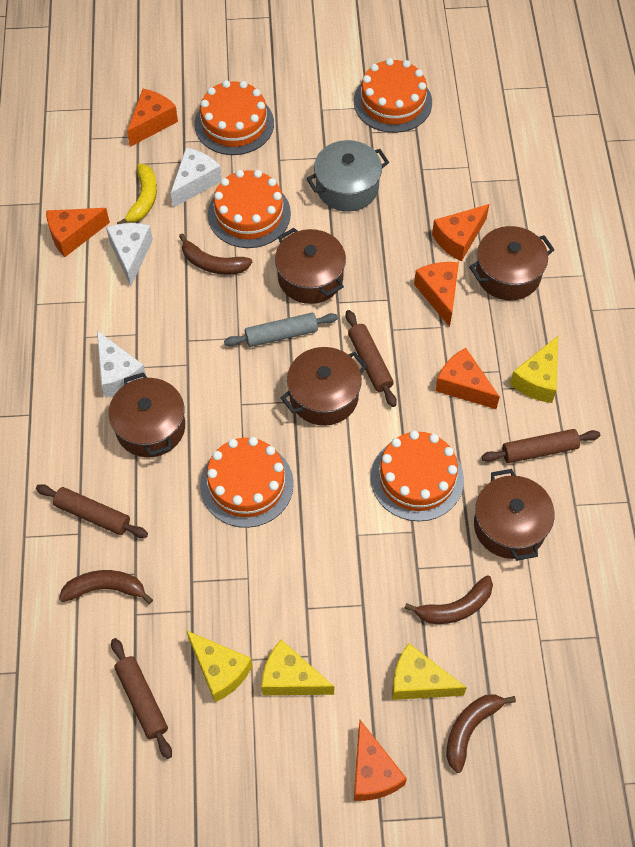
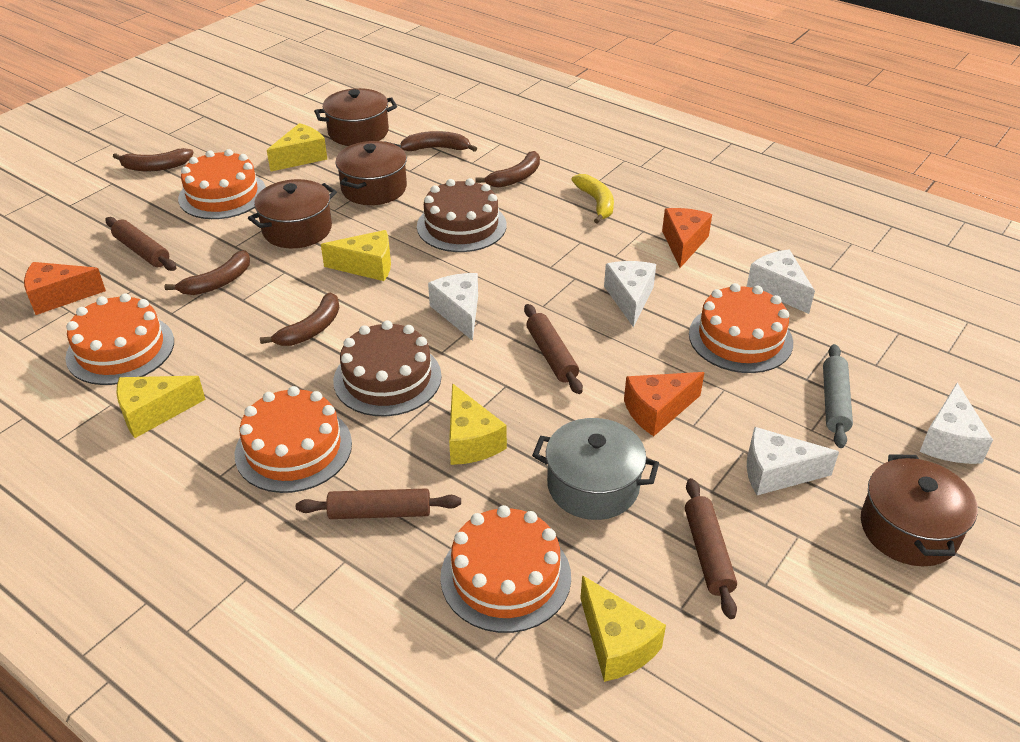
brown banana: [59,570,153,604] [179,233,252,275] [404,575,493,624] [446,694,516,773] = 4 -> [113,148,194,171] [164,250,250,295] [260,293,339,346] [400,131,477,152] [475,151,540,188] = 5
brown cake: none = 0 -> [333,321,442,416] [417,178,507,252] = 2
brown pot: [109,372,185,457] [275,228,346,304] [281,347,367,426] [469,226,555,301] [474,469,555,561] = 5 -> [248,179,337,248] [314,88,397,146] [335,141,407,205] [861,455,978,566] = 4
orange cheese: [46,208,110,257] [127,89,178,147] [354,720,407,801] [414,262,459,327] [432,204,489,261] [435,348,500,409] = 6 -> [24,262,106,315] [624,372,705,436] [662,208,712,268] = 3
white cheese: [97,331,146,398] [106,223,153,286] [171,148,222,208] = 3 -> [428,273,478,341] [604,261,656,327] [747,249,815,314] [747,427,839,495] [920,383,993,464] = 5
yellow cheese: [186,630,252,702] [261,640,334,695] [392,643,467,700] [510,336,558,403] = 4 -> [116,376,206,438] [267,123,327,172] [321,230,391,281] [449,383,507,465] [580,575,666,682] = 5

